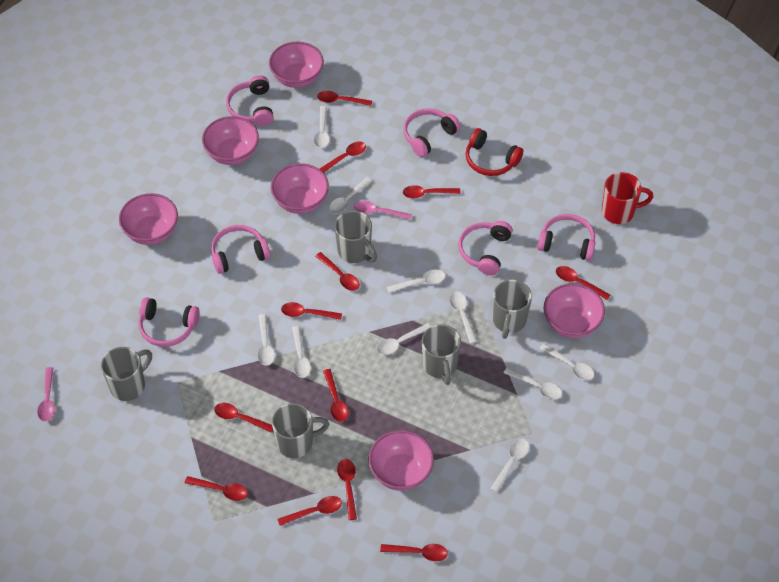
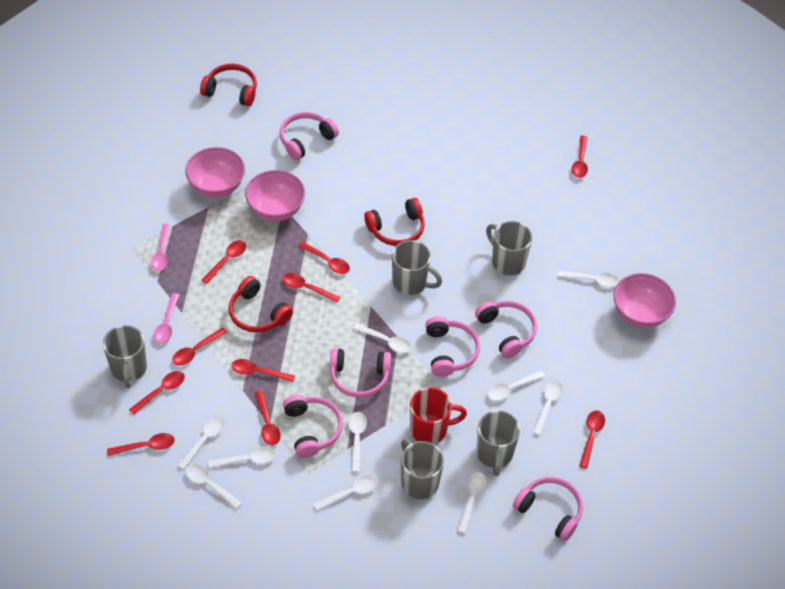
pink bowl: [119,193,178,245] [202,116,259,165] [269,42,324,88] [271,163,329,214] [369,430,434,491] [544,283,605,338] = 6 -> [185,147,245,198] [245,170,305,222] [614,273,676,328] = 3
red headphones: [465,128,523,176] = 1 -> [200,64,257,107] [228,276,293,332] [364,198,425,246] = 3
red spoon: [185,476,248,501] [214,403,273,433] [278,496,342,526] [281,302,342,320] [315,252,360,291] [317,91,372,106] [320,142,366,173] [323,369,349,422] [337,459,357,520] [380,544,448,561] [403,185,461,198] [556,266,610,300] = 12 -> [107,433,175,456] [129,371,185,415] [172,327,227,365] [201,240,246,284] [231,359,295,382] [255,390,281,445] [282,273,340,303] [298,241,350,274] [572,135,588,178] [579,411,605,469] = 10

